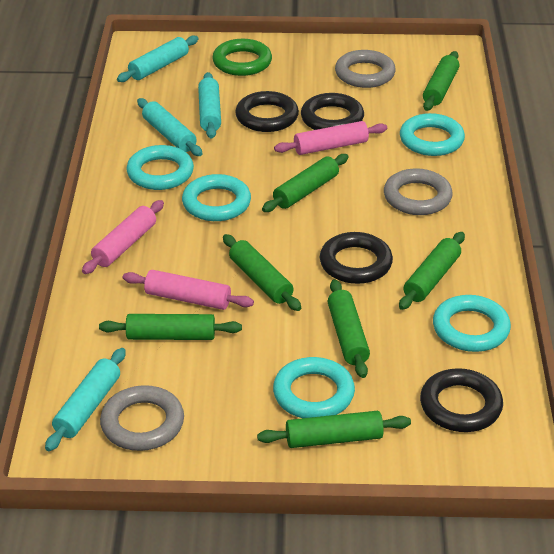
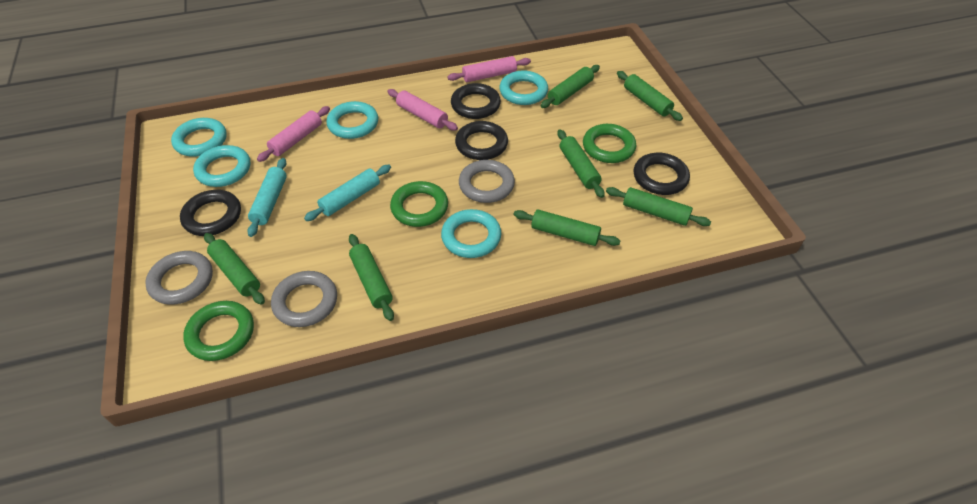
green ring: [212,39,272,76] = 1 -> [183,301,254,361] [390,181,448,227] [583,124,636,163] = 3
turquoise rolling pin: [45,348,126,451] [117,35,199,82] [137,98,202,156] [198,72,221,139] = 4 -> [247,158,287,237] [304,165,391,221] = 2

